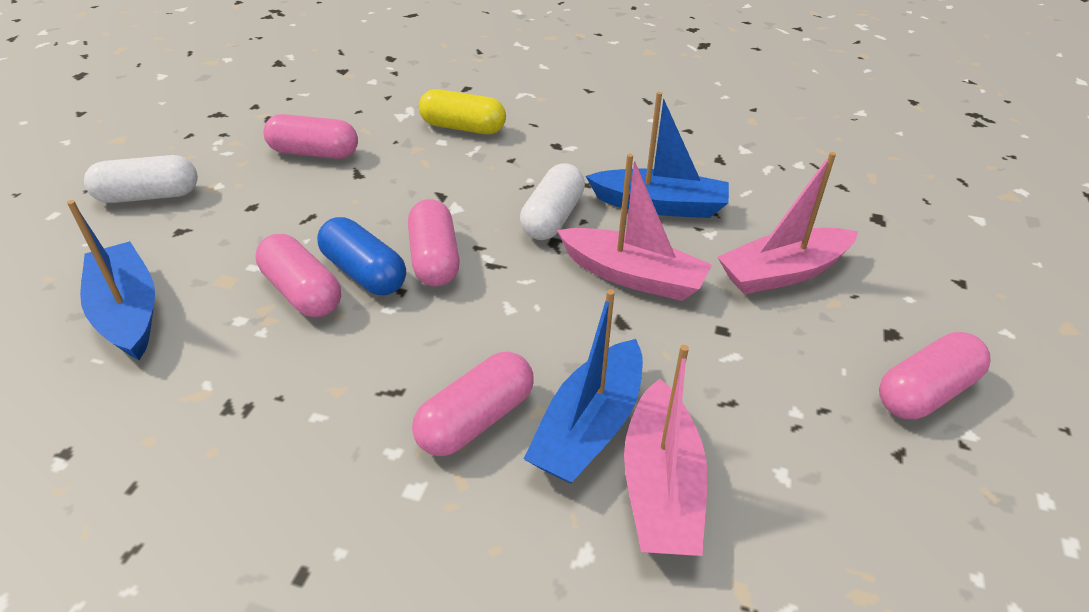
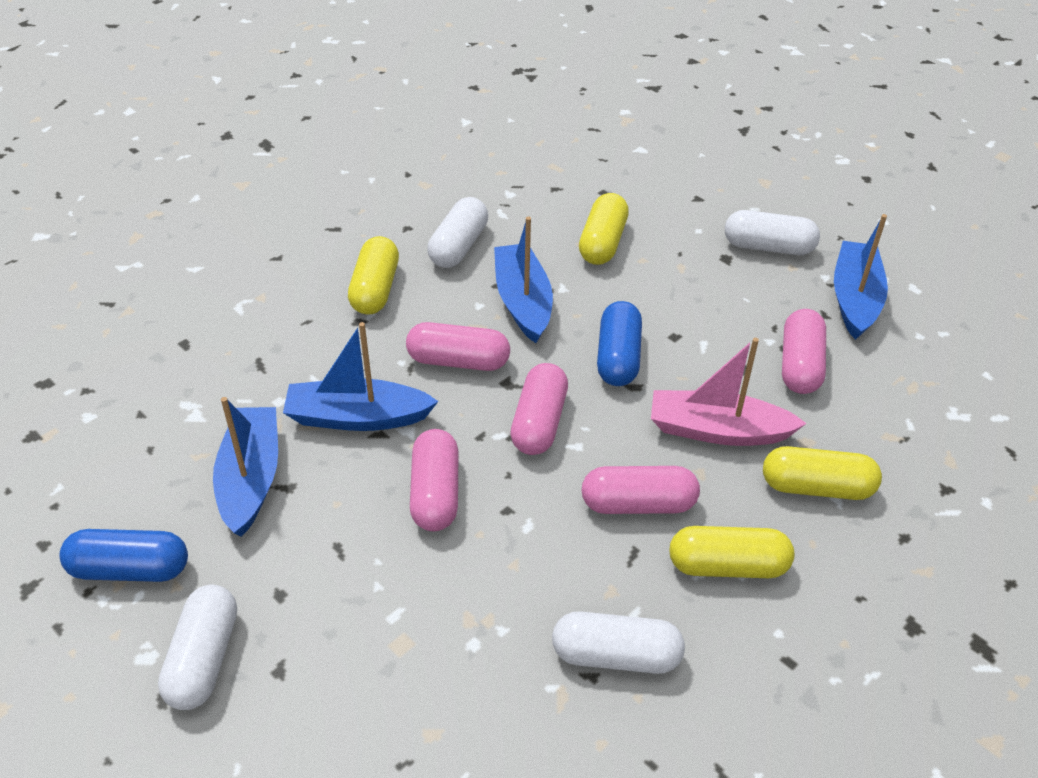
blue boat: [67,200,155,360] [524,289,643,484] [586,92,729,218] = 3 -> [213,397,278,537] [283,322,439,431] [494,216,553,343] [834,214,888,340] = 4
blue capsule: [317,217,406,295] = 1 -> [60,529,188,582] [597,301,642,386] = 2
pink boat: [557,154,712,301] [624,345,708,556] [717,152,858,294] = 3 -> [651,338,807,446] = 1
white capsule: [84,155,198,203] [520,163,585,240] = 2 -> [158,585,237,710] [427,197,488,268] [552,611,685,674] [725,210,820,255] = 4
yellow capsule: [419,89,506,134] = 1 -> [348,236,399,314] [579,193,629,265] [669,526,794,578] [763,446,882,500] = 4

